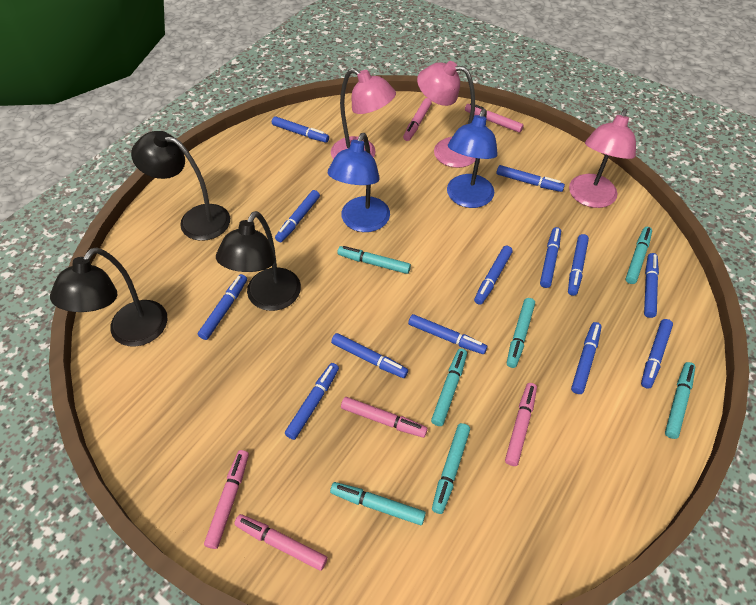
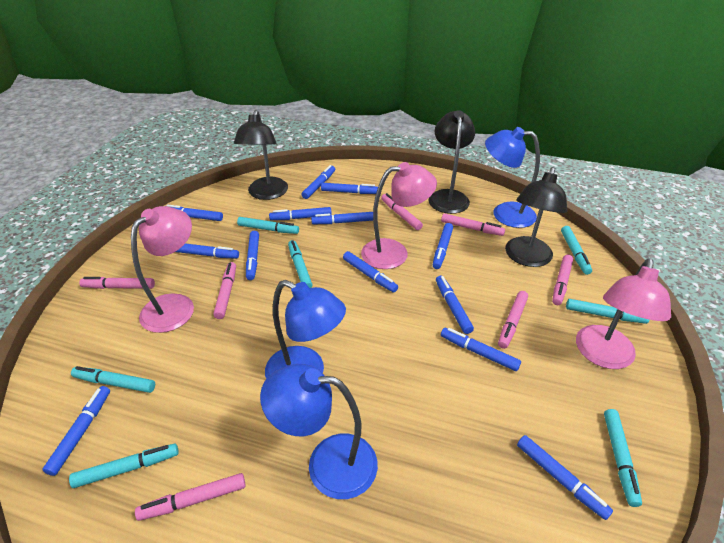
blue lamp: [328,133,390,232] [447,109,498,208] = 2 -> [260,364,378,499] [265,280,346,379] [485,127,540,228] = 3
pink marker: [204,450,249,549] [234,514,328,571] [341,397,428,438] [403,98,432,141] [465,103,524,133] [505,383,537,466] = 6 -> [79,277,155,289] [135,473,246,521] [213,262,236,319] [381,193,423,230] [441,213,505,236] [498,291,528,349] [552,255,573,305] = 7

